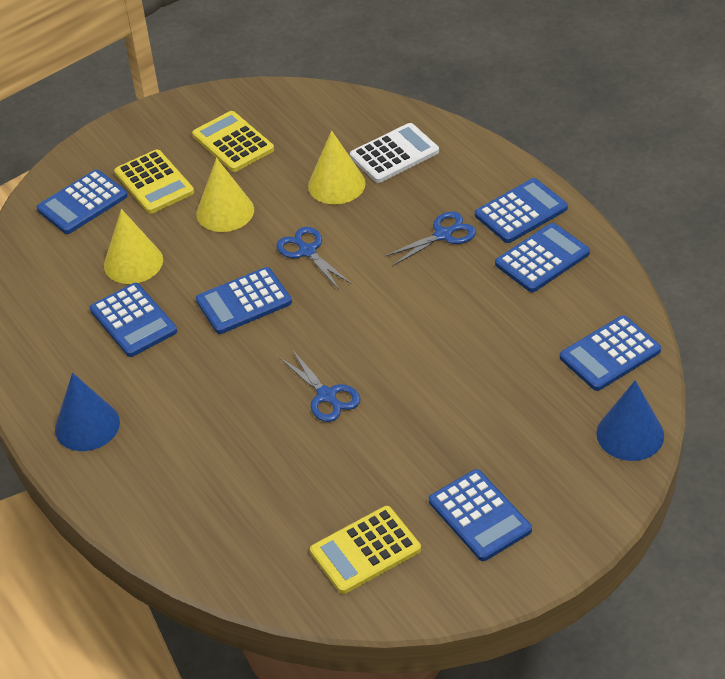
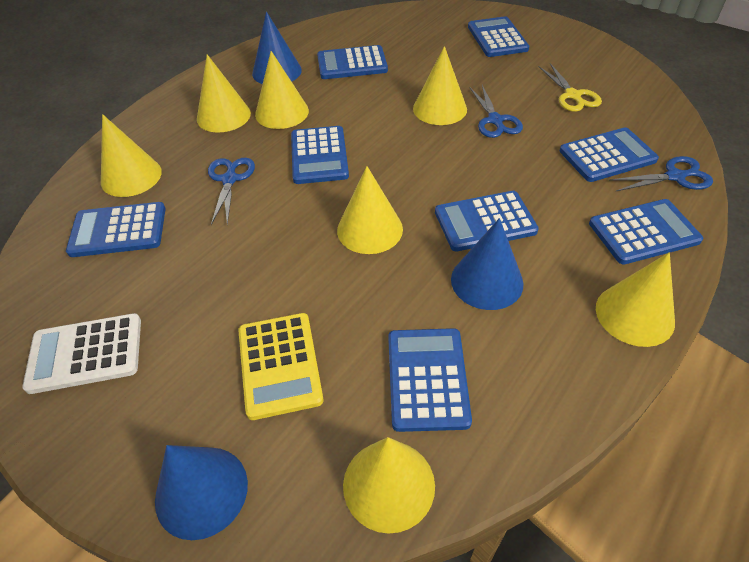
blue calculator: [37,170,128,234] [90,283,177,357] [196,267,292,334] [429,469,532,561] [475,178,568,243] [495,223,590,292] [560,315,661,391] = 7 -> [66,202,165,257] [291,126,349,184] [317,45,388,79] [388,328,472,432] [435,191,539,251] [468,16,529,57] [560,127,659,182] [589,199,703,265] = 8
blue cone: [55,373,120,451] [596,380,664,461] = 2 -> [155,445,248,540] [252,11,302,84] [451,218,524,310] = 3
yellow calculator: [114,149,194,214] [192,111,274,172] [310,506,421,594] = 3 -> [238,313,324,420] = 1
yellow cone: [104,209,163,284] [196,158,254,232] [308,130,366,204] = 3 -> [101,114,162,197] [197,54,251,132] [255,51,309,129] [337,166,403,254] [343,437,435,534] [413,46,467,125] [596,252,675,347] = 7
yellow scissors: none = 0 -> [539,63,602,112] = 1

